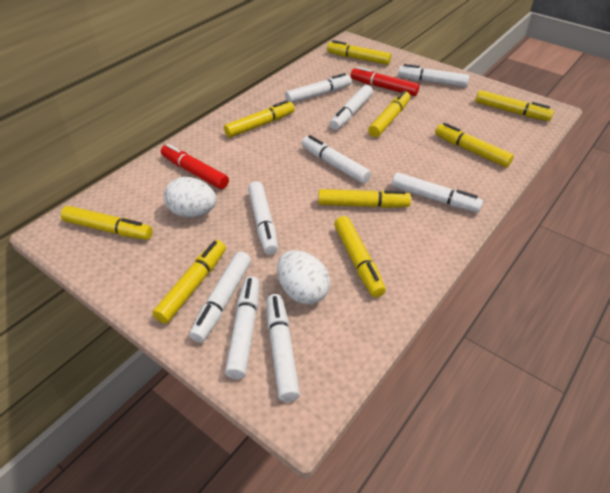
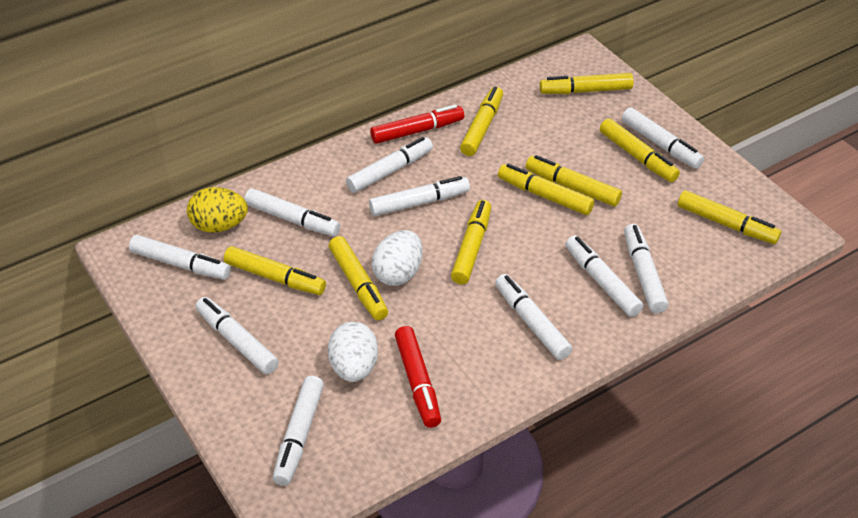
white marker: [189,252,251,343] [225,276,259,379] [248,182,278,255] [266,294,300,402] [285,73,351,103] [302,135,371,184] [330,85,373,130] [392,173,483,213] [398,64,469,87] = 9 -> [129,235,231,280] [196,297,279,374] [244,188,340,237] [273,376,324,486] [346,137,433,193] [369,176,470,216] [495,274,572,360] [565,236,643,317] [622,107,704,169] [624,224,668,313] = 10
yellow egg: none = 0 -> [187,187,248,233] = 1

